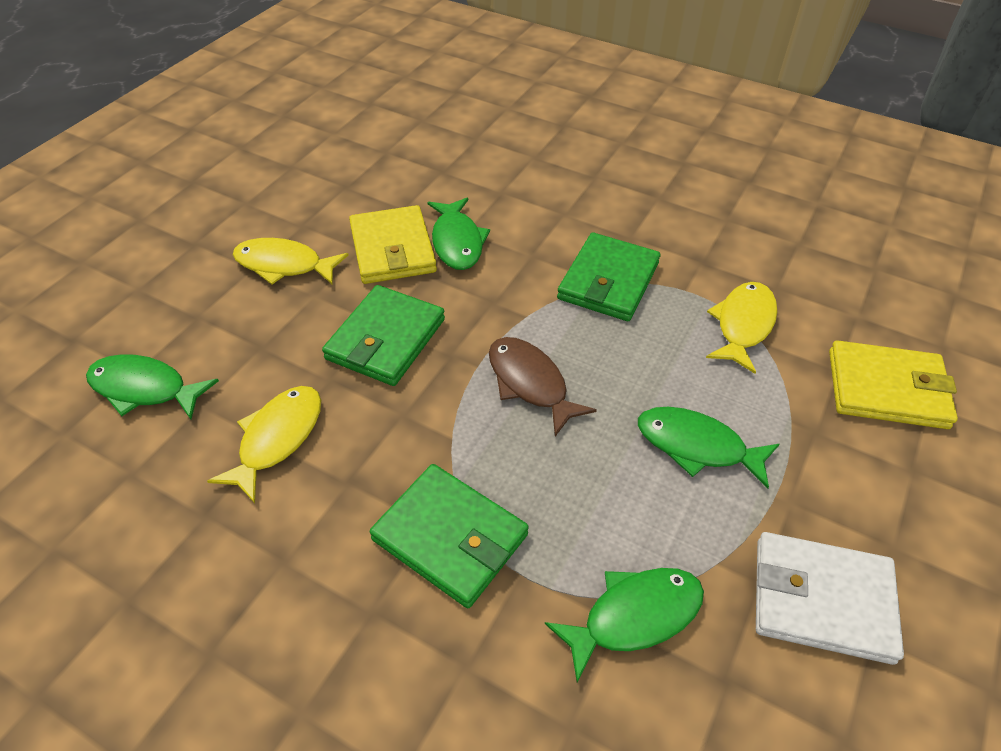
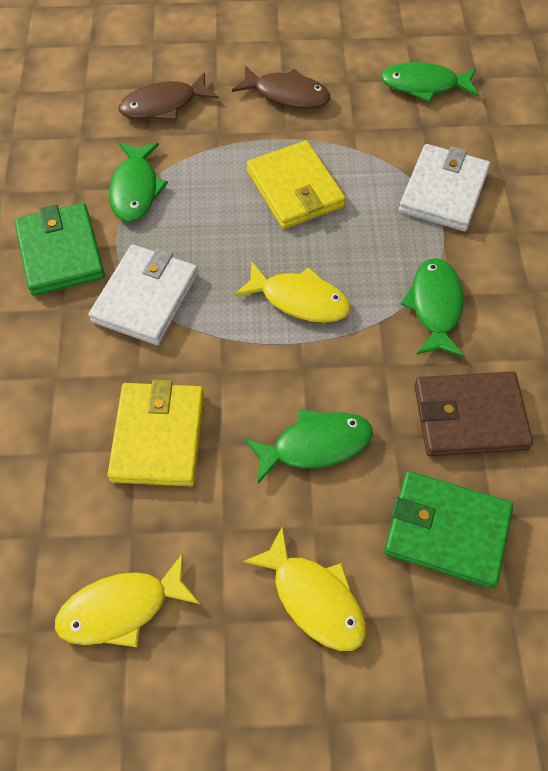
brown fish: [489,337,597,436] = 1 -> [119,72,219,120] [232,65,331,109] = 2
brown wallet: none = 0 -> [414,371,533,457] = 1
green wallet: [322,285,445,386] [370,464,529,608] [557,232,660,321] = 3 -> [15,203,105,296] [384,471,513,588] = 2
white wallet: [756,532,904,665] = 1 -> [89,244,198,345] [399,144,490,231] = 2

